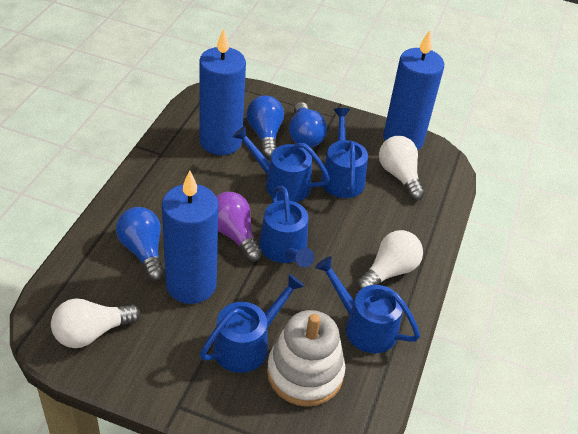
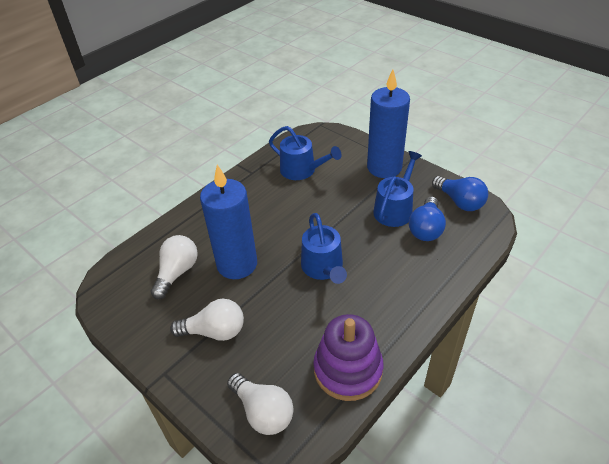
blue candle: [162,170,218,304] [199,28,246,155] [383,30,444,150] = 3 -> [200,164,257,279] [367,70,410,178] = 2
blue light bulb: [116,207,165,282] [247,95,284,158] [289,102,327,148] = 3 -> [409,197,446,241] [432,176,488,211] = 2
blue watering can: [200,274,305,373] [233,126,330,202] [259,186,315,268] [315,256,420,353] [321,108,368,198] = 5 -> [269,126,342,180] [301,213,347,284] [373,151,422,227] = 3
purple light bulb: [216,192,262,262] = 1 -> none = 0
purple stacking toy: none = 0 -> [313,314,383,401] = 1
white stacking toy: [267,310,346,407] = 1 -> none = 0

